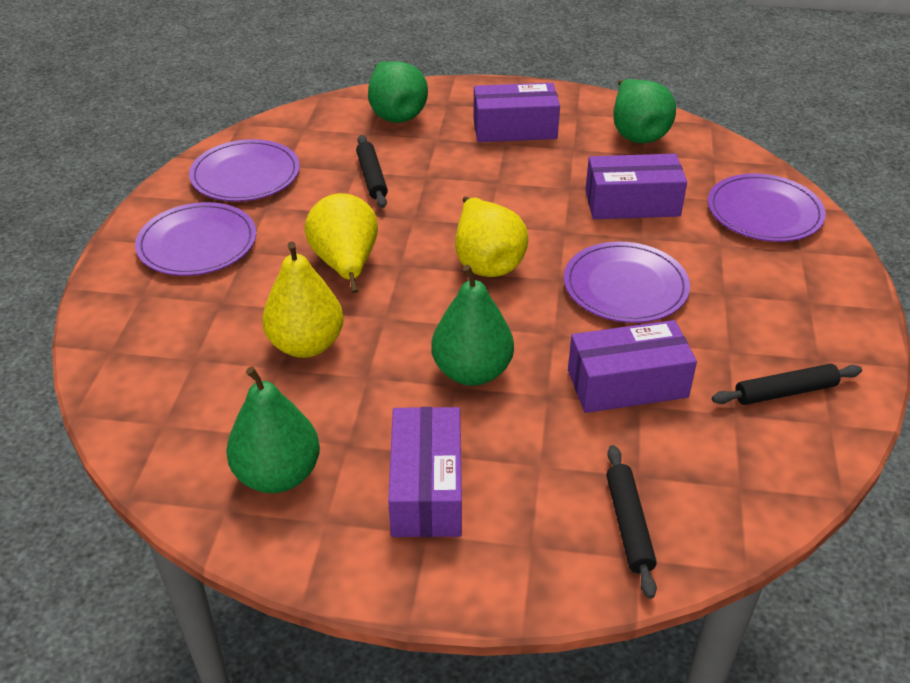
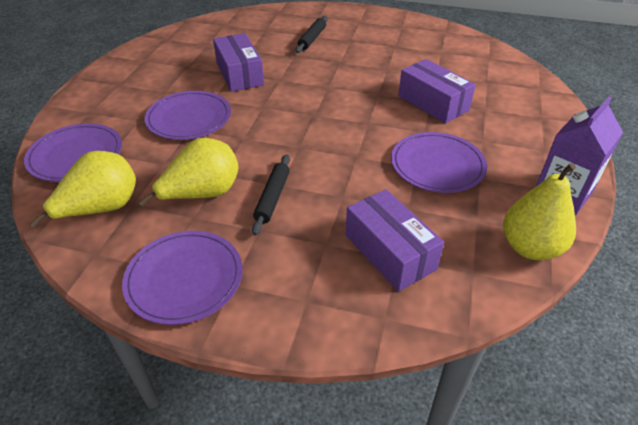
black rolling pin: [356,135,388,208] [606,445,657,599] [712,364,862,405] = 3 -> [252,154,290,235] [295,16,328,53] = 2
green pear: [226,367,320,493] [368,61,428,123] [431,265,514,386] [614,79,676,143] = 4 -> none = 0
purple box: [388,407,462,537] [473,83,560,142] [568,320,697,413] [585,154,687,219] = 4 -> [213,33,264,92] [345,189,444,291] [398,59,476,124] = 3
purple carton: none = 0 -> [536,96,623,215] = 1

